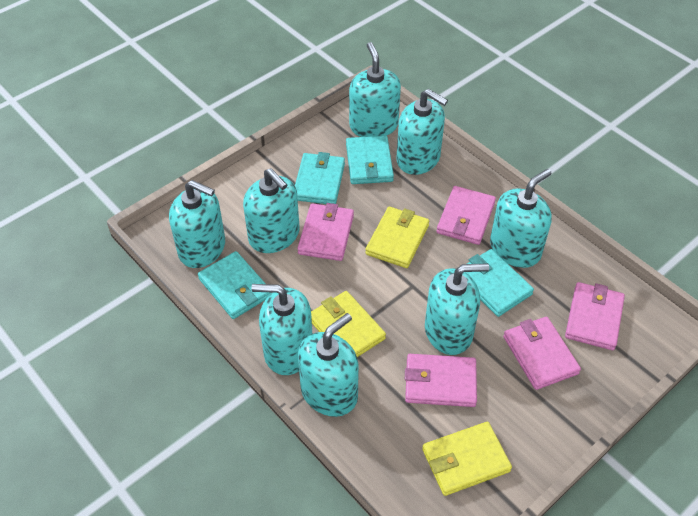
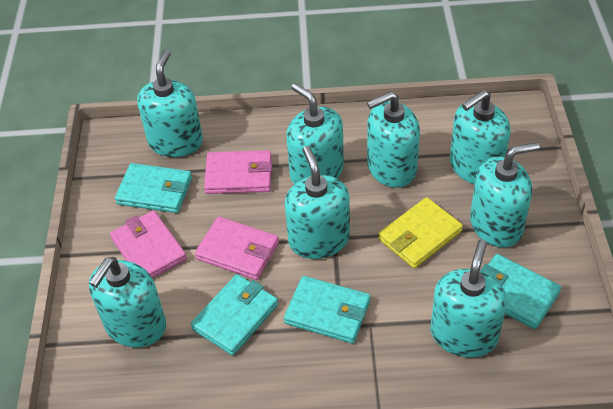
pink wallet: [297,203,354,261] [405,354,477,407] [437,186,496,245] [503,317,581,390] [565,282,625,350] = 5 -> [110,211,187,279] [195,217,279,280] [204,150,272,194] = 3
yellow wallet: [311,291,386,357] [365,207,429,268] [422,422,512,496] = 3 -> [378,197,463,269] = 1

